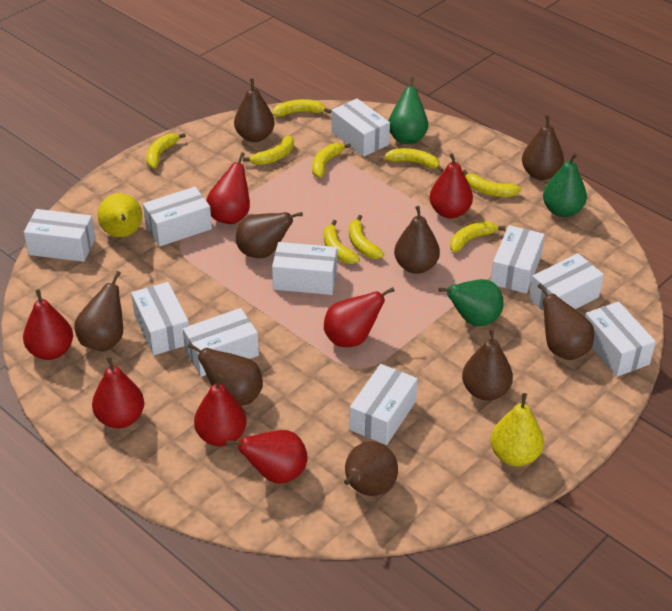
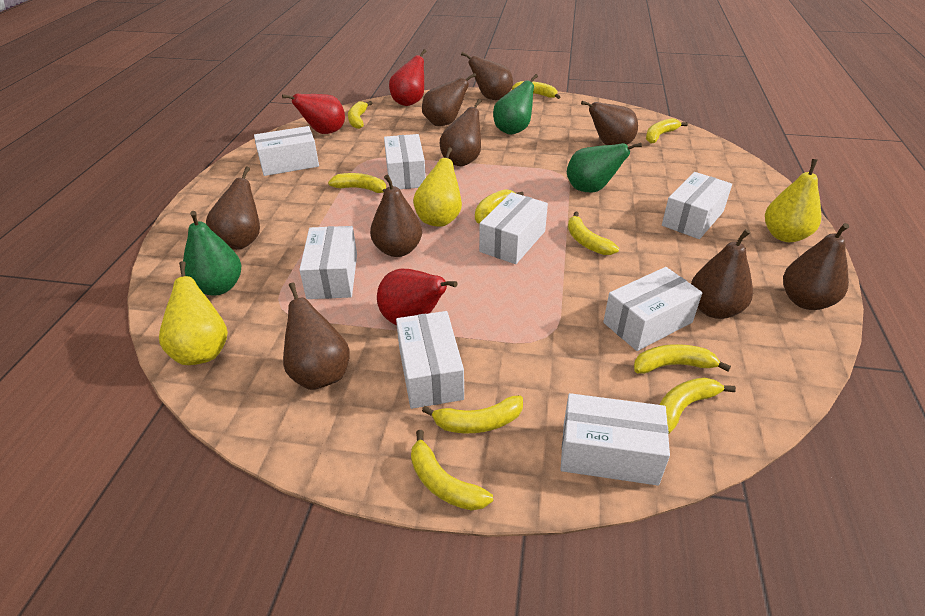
red pear: [23,289,73,360] [92,356,144,428] [194,374,247,446] [207,152,250,224] [226,430,307,484] [324,287,395,347] [429,153,473,218] = 7 -> [282,94,345,134] [377,269,457,325] [389,49,426,106] = 3
white box: [24,209,95,262] [131,282,189,355] [143,187,212,246] [183,308,259,377] [272,242,337,295] [331,99,390,157] [349,364,418,445] [491,225,545,293] [529,253,604,311] [585,301,656,377] = 10 -> [254,126,319,176] [299,226,357,299] [384,134,426,189] [396,311,464,409] [479,192,548,264] [560,393,670,486] [603,267,702,351] [662,172,732,239] = 8
yellow banana: [146,133,186,168] [243,136,294,165] [273,99,331,117] [312,143,351,178] [324,220,360,264] [349,215,384,259] [384,148,444,172] [450,221,505,253] [463,170,521,197] = 9 -> [328,173,386,193] [348,101,372,129] [411,430,493,511] [422,395,523,433] [475,189,524,224] [512,81,560,99] [568,212,619,255] [634,344,731,374] [646,118,688,143] [660,377,736,433] = 10
yellow pear: [98,193,142,237] [490,393,544,466] = 2 -> [159,261,228,365] [413,147,462,227] [765,159,821,242] = 3

